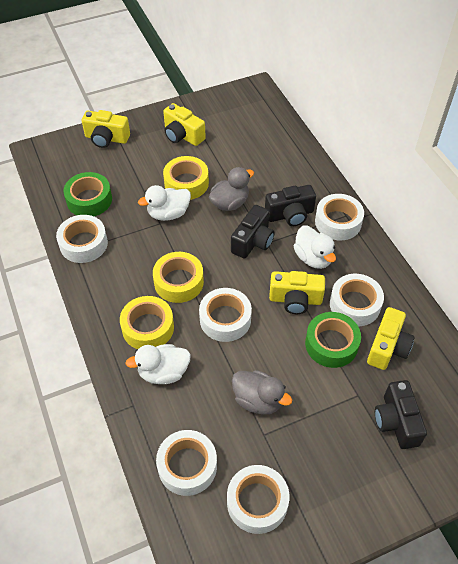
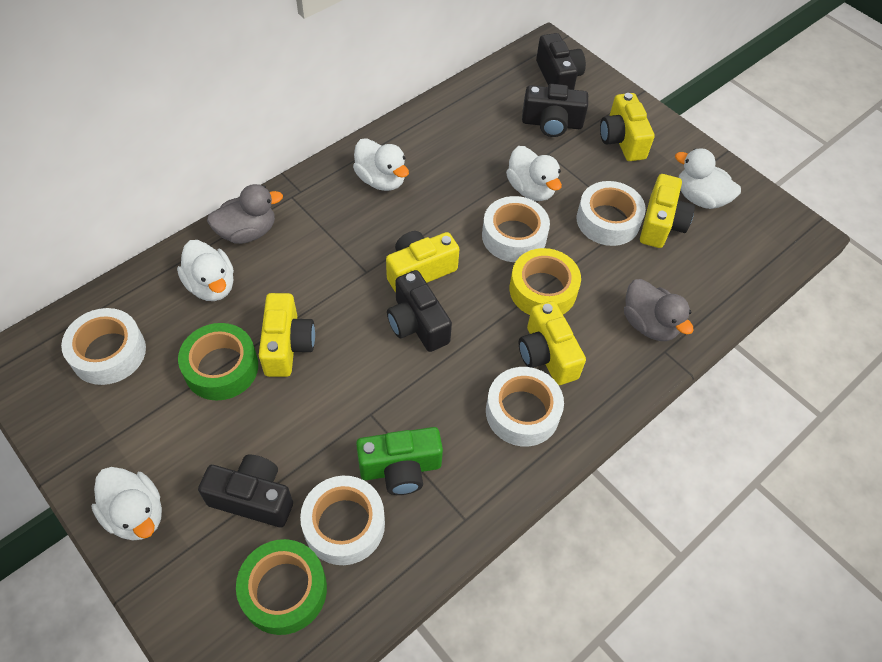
black camera: [231,205,275,259] [265,185,316,226] [375,380,427,449] = 3 -> [198,454,293,527] [387,270,452,352] [522,84,588,137] [536,33,586,90] = 4
green camera: none = 0 -> [356,427,443,495] = 1
white duck: [125,344,191,384] [138,185,191,221] [294,226,336,269] = 3 -> [91,467,162,540] [177,240,234,301] [353,138,409,191] [506,146,562,201] [675,148,741,209] = 5
white tape: [56,215,108,263] [156,430,217,496] [199,288,252,342] [227,465,289,534] [315,194,364,240] [330,274,384,327] = 6 -> [61,308,146,385] [300,476,385,565] [482,196,550,262] [486,367,564,447] [577,181,646,246] = 5
yellow camera: [82,110,130,148] [163,103,206,146] [269,271,325,314] [367,307,415,370] = 4 -> [259,293,315,377] [386,231,460,293] [519,301,586,385] [600,93,655,161] [640,174,695,248] = 5
yellow tape: [120,296,174,349] [153,252,204,303] [163,156,209,200] = 3 -> [510,248,581,315] = 1

